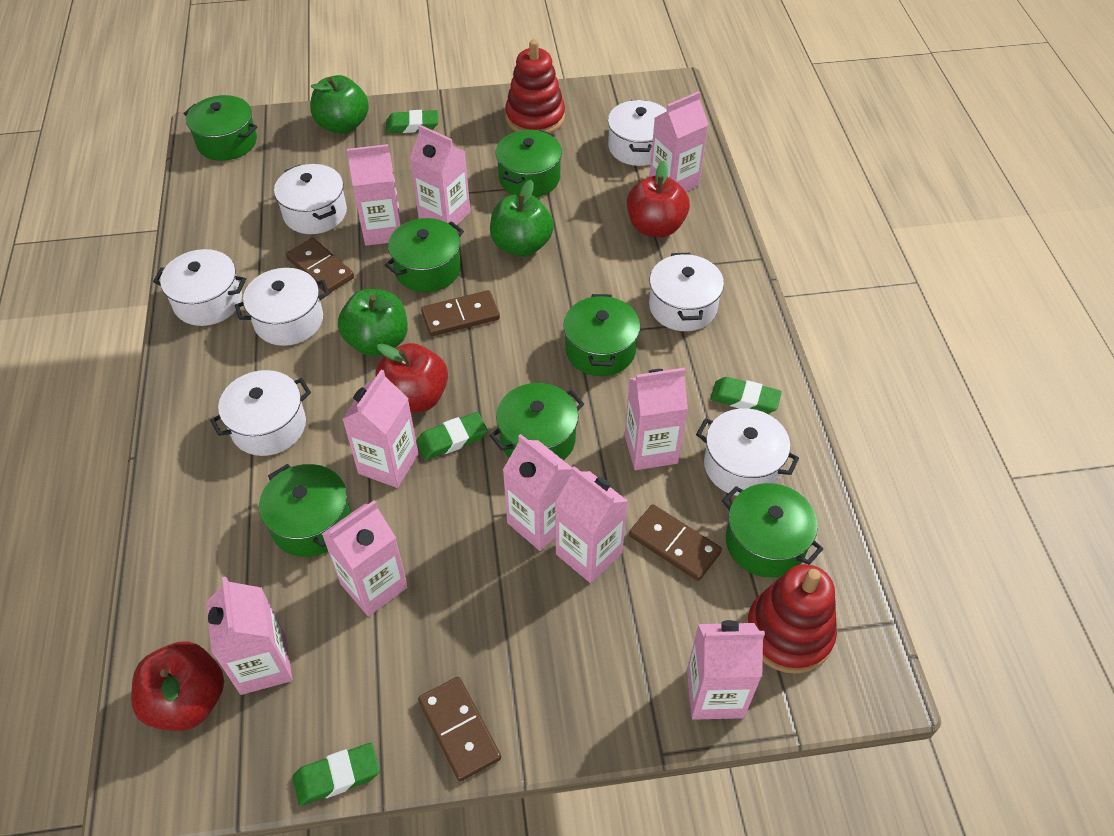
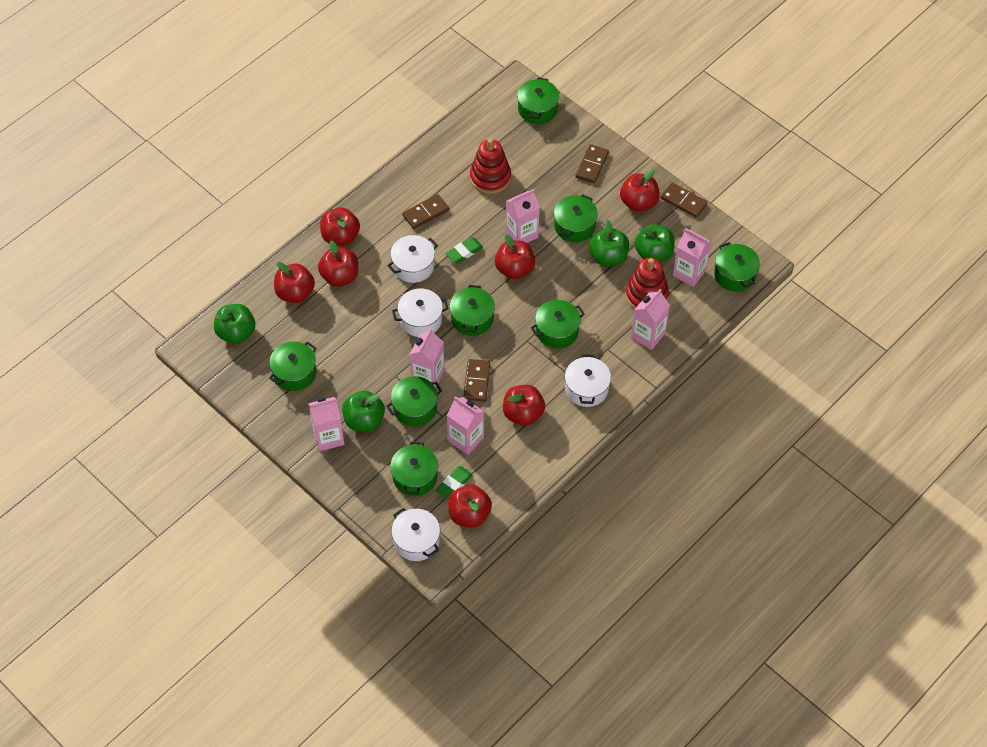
green apple: [310,75,369,134] [338,289,408,356] [490,180,554,257] = 3 -> [214,304,255,344] [342,390,385,432] [589,220,629,267] [634,224,675,262] = 4
green eraser: [293,743,380,806] [386,110,439,133] [416,412,487,460] [710,377,782,414] = 4 -> [436,466,473,499] [445,237,483,264] = 2
green pot: [184,95,257,161] [259,464,351,557] [385,218,464,292] [489,383,584,460] [496,130,562,197] [563,294,640,376] [722,483,823,578] = 7 -> [269,341,317,391] [386,376,442,427] [390,442,438,496] [450,285,495,336] [517,77,559,124] [531,300,585,348] [554,194,598,242] [714,242,760,292] = 8
pink carton: [206,577,292,695] [322,500,408,616] [342,369,419,488] [347,144,401,246] [409,125,470,228] [503,434,572,551] [555,466,628,583] [625,368,688,470] [649,91,709,192] [687,620,765,720] = 10 -> [308,397,344,451] [409,328,445,388] [447,396,484,455] [506,189,540,243] [631,289,670,350] [673,228,711,287] = 6
red apple: [131,641,224,731] [375,343,448,413] [627,161,690,237] = 3 -> [274,262,315,303] [318,240,358,287] [320,207,360,246] [448,485,492,528] [495,234,535,279] [503,385,545,426] [620,169,660,212] = 7
white pot: [153,249,246,326] [210,370,311,456] [235,268,329,346] [274,164,347,234] [608,100,667,166] [649,253,724,331] [696,408,799,496] = 7 -> [388,235,438,283] [391,508,440,561] [392,288,449,337] [565,354,611,407] = 4

